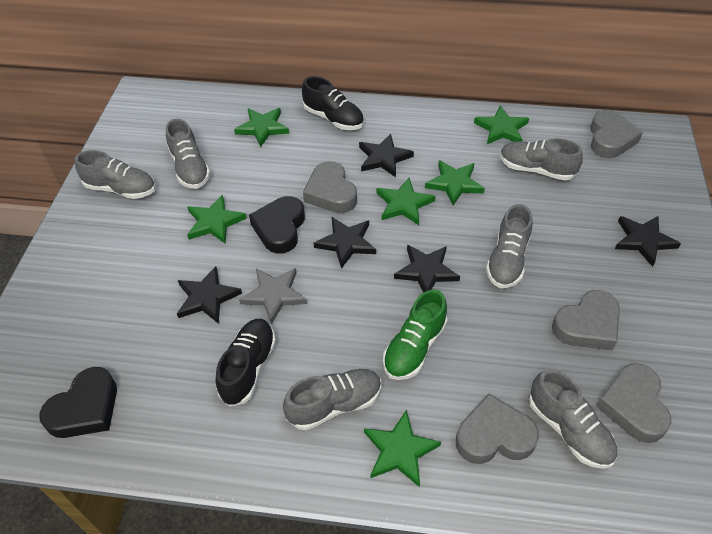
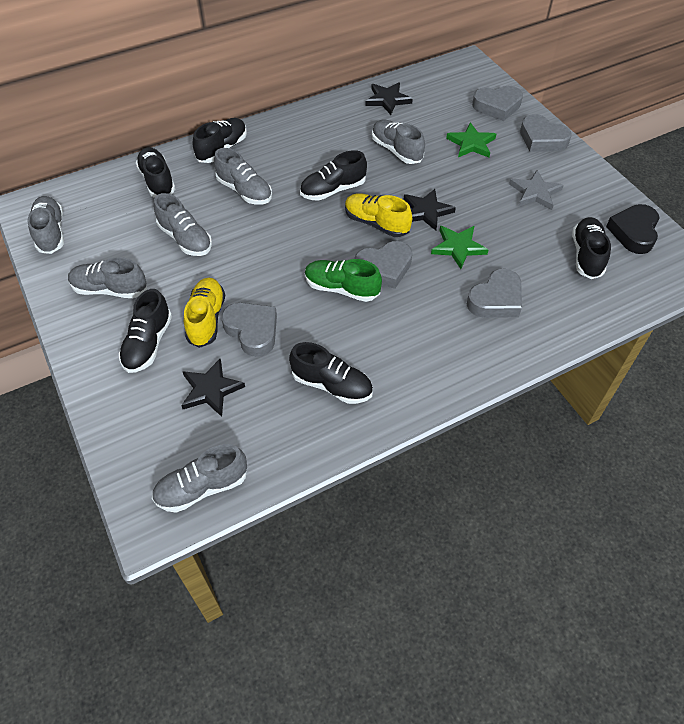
black heart: [39,367,117,438] [249,196,305,253] = 2 -> [606,204,659,254] = 1
black shoe: [216,319,276,407] [302,76,364,130] = 2 -> [119,289,172,373] [136,147,175,198] [193,118,247,163] [289,342,373,404] [300,150,367,201] [572,217,611,279] = 6
black star: [177,266,242,324] [314,217,376,269] [359,134,414,177] [394,245,460,293] [615,216,681,267] = 5 -> [181,359,245,417] [365,82,413,115] [403,189,456,231] = 3
green star: [187,194,247,244] [234,108,289,147] [364,410,441,487] [376,178,436,225] [425,160,485,205] [474,106,529,144] = 6 -> [431,226,488,269] [446,122,496,157] = 2
yellow shoe: none = 0 -> [184,278,225,348] [345,193,412,237] = 2

